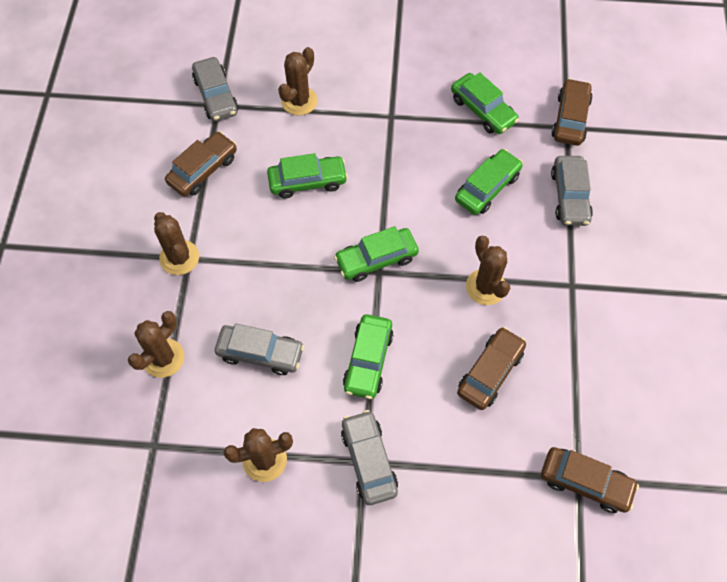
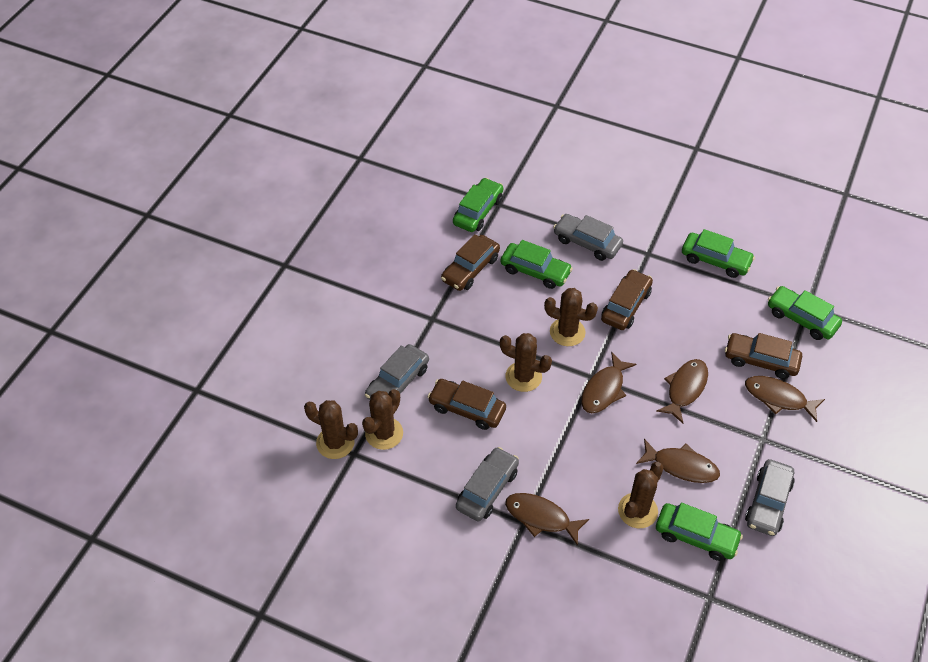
brown fish: none = 0 -> [505,493,589,546] [581,352,636,413] [636,439,720,483] [656,359,708,424] [745,376,825,422] = 5

